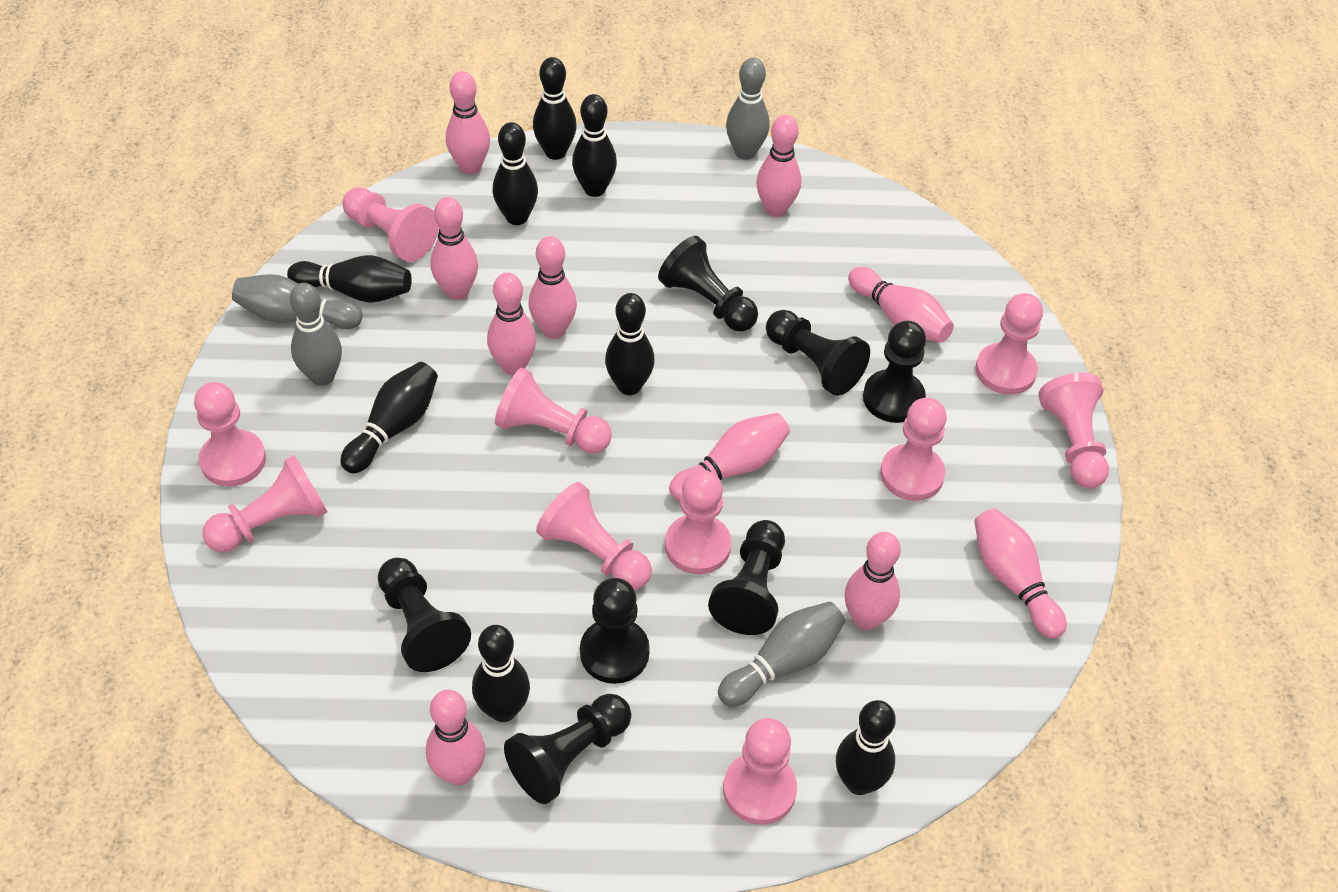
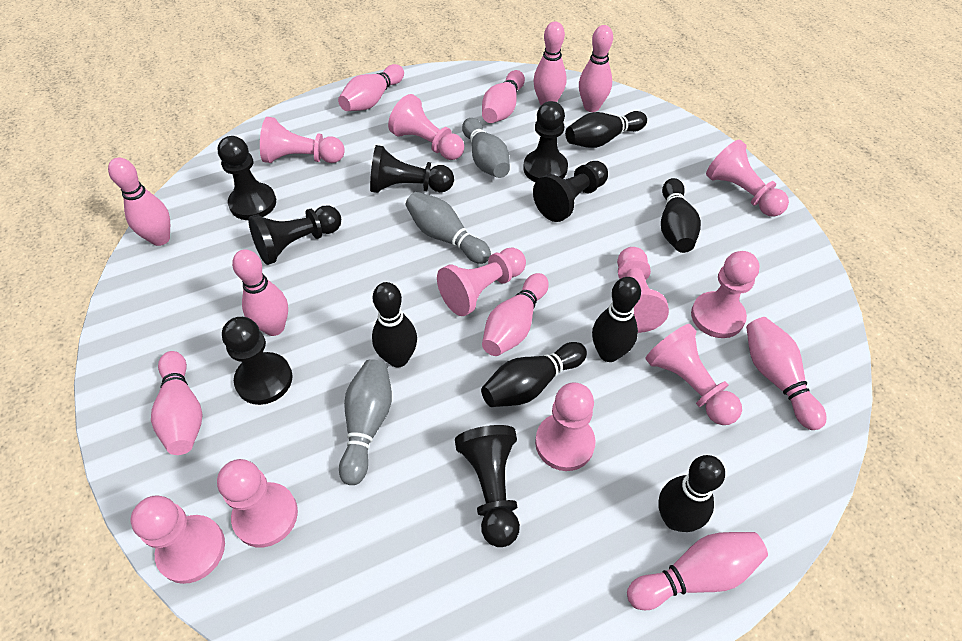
black bowling pin: [287,255,412,303] [340,362,438,474] [472,625,530,722] [492,122,538,225] [533,57,577,160] [572,94,617,197] [605,293,655,395] [836,700,896,795] = 8 -> [372,282,417,367] [481,342,587,407] [565,111,647,148] [592,277,641,362] [658,455,725,532] [661,178,701,253] = 6
grey bowling pin: [232,274,362,329] [289,283,342,386] [718,601,845,707] [726,58,770,160] = 4 -> [339,359,392,485] [406,192,491,264] [462,118,510,178] = 3

